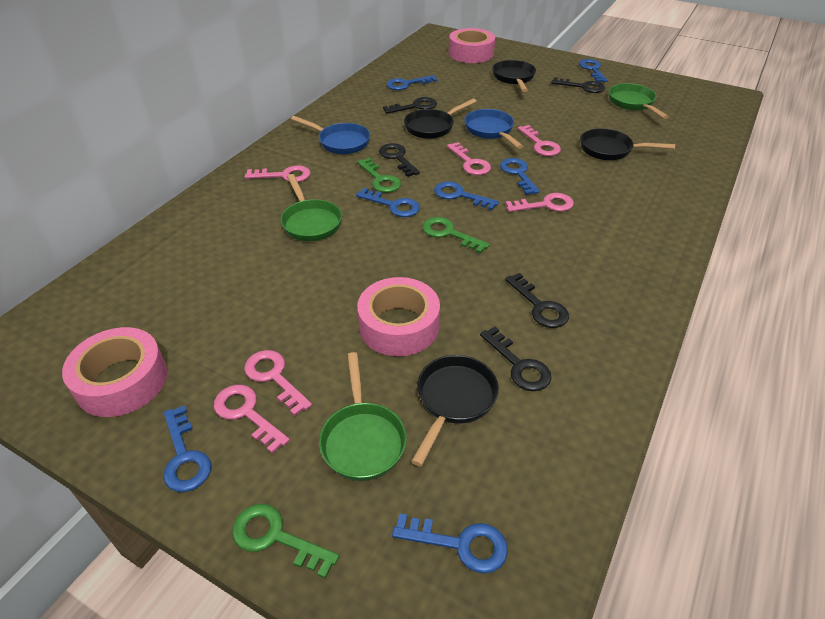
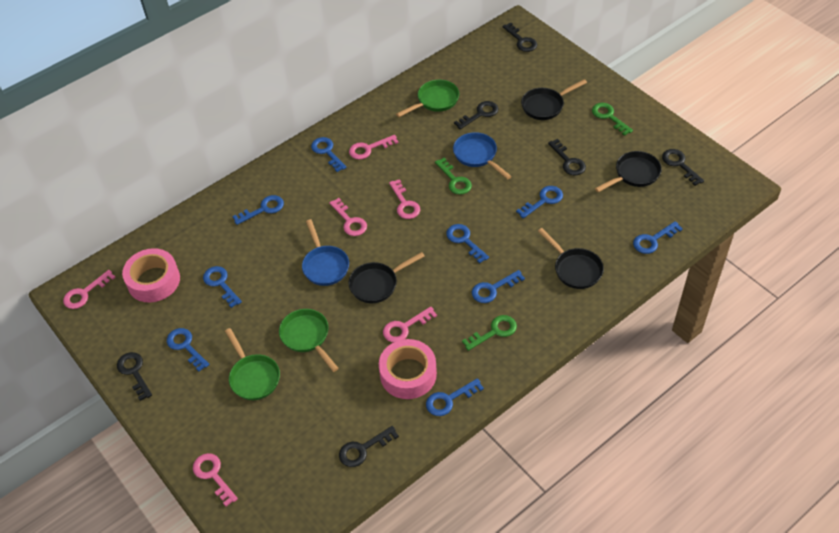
black key: [379,143,420,177] [383,97,437,114] [480,327,552,391] [505,273,569,328] [551,77,605,93] = 5 -> [117,352,152,401] [339,426,399,467] [454,101,499,129] [503,23,537,52] [548,139,586,175] [662,149,704,186] = 6
blue key: [163,405,211,492] [356,188,420,217] [386,75,437,90] [392,513,508,574] [434,181,499,210] [500,158,540,195] [579,59,608,82] = 7 -> [167,328,210,371] [203,266,242,308] [232,195,284,225] [311,137,346,172] [426,378,484,416] [446,224,489,263] [472,270,525,303] [516,186,563,219] [633,221,683,254] = 9
pink tape: [62,327,167,417] [357,277,440,356] [449,28,495,63] = 3 -> [122,248,180,303] [379,339,437,399] = 2

